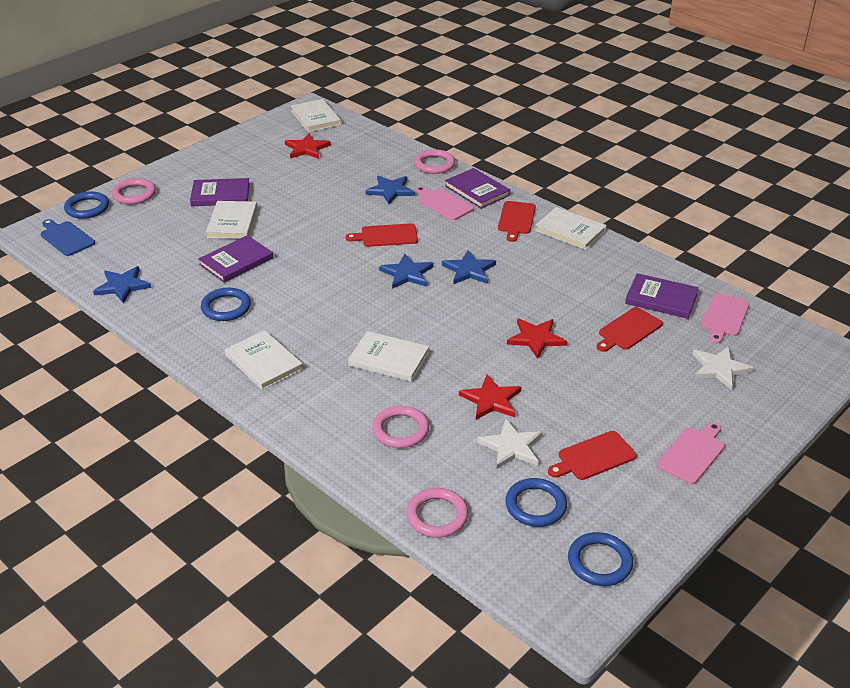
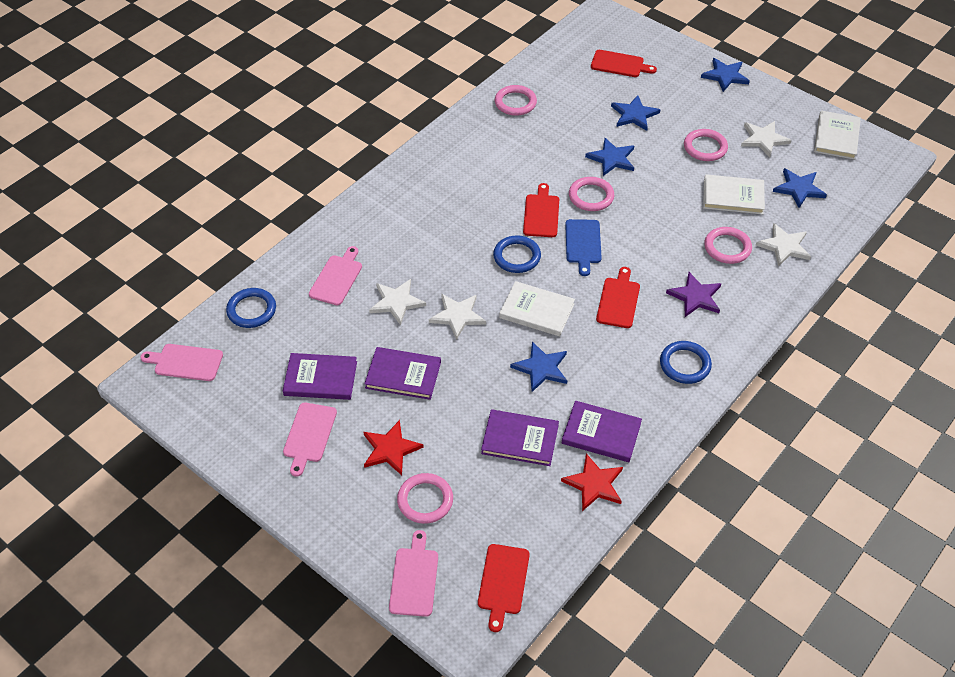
blue ring: [64,191,109,219] [201,288,251,321] [505,478,567,527] [568,532,633,586] = 4 -> [226,288,276,328] [493,235,541,273] [660,341,712,384] = 3
blue star: [93,266,152,303] [365,175,415,204] [379,254,434,289] [442,250,496,284] = 4 -> [510,342,567,392] [585,138,634,176] [611,95,660,131] [701,58,750,92] [773,168,827,208] = 5
pink cutting board: [415,186,474,221] [657,422,725,484] [701,293,750,344] = 3 -> [140,344,223,381] [283,403,337,477] [309,246,362,305] [389,530,438,617] = 4
pink ring: [112,178,156,204] [372,406,429,448] [406,488,468,538] [414,149,455,174] = 4 -> [397,473,453,524] [495,85,537,116] [569,177,614,211] [684,129,728,161] [704,227,752,264] = 5
purple star: none = 0 -> [666,272,722,317] = 1
red star: [285,133,331,159] [459,374,521,420] [507,319,567,359] = 3 -> [363,420,424,475] [561,453,623,511] = 2
white book: [206,201,257,239] [225,330,303,390] [291,99,341,132] [348,331,429,382] [535,207,607,250] = 5 -> [499,281,575,336] [703,174,765,214] [814,111,861,160] = 3
white star: [477,419,543,469] [692,346,754,390] = 2 -> [369,279,426,325] [429,294,486,340] [741,121,792,157] [756,223,811,267] = 4

